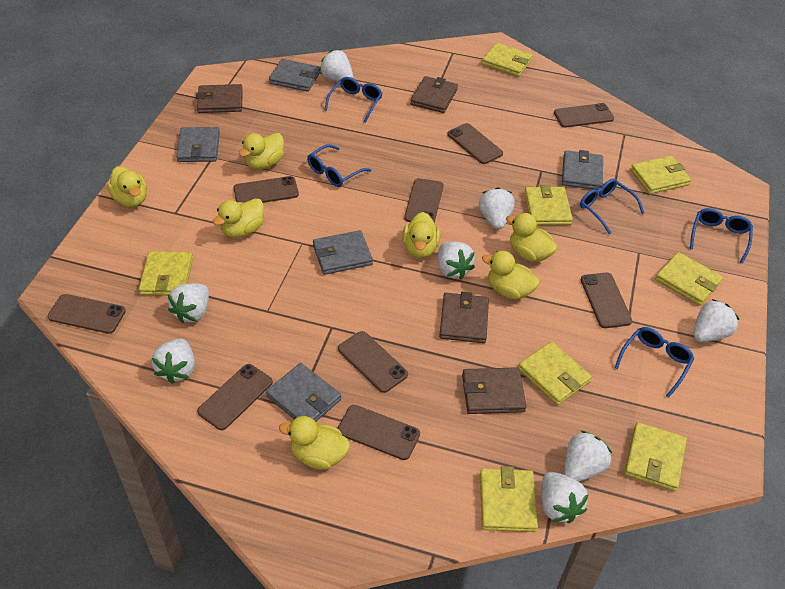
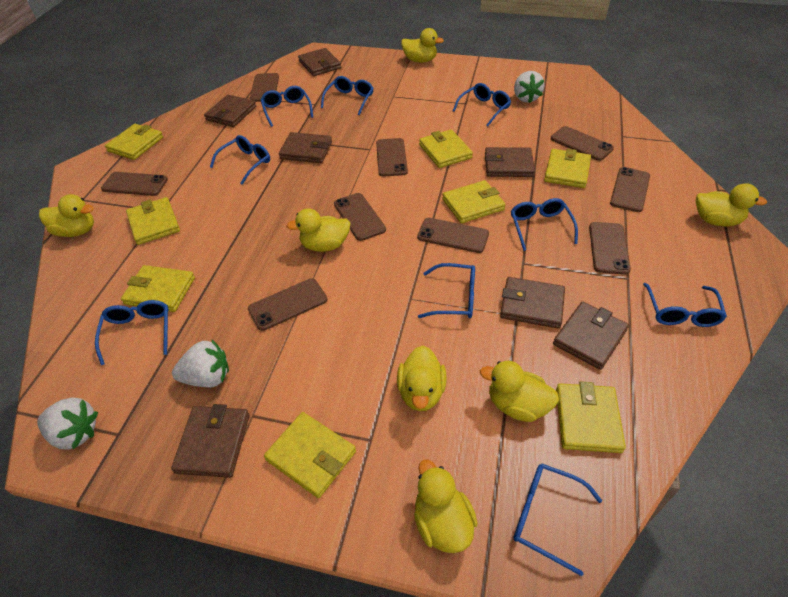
blue glasses: [307,144,371,187] [324,77,383,123] [580,179,644,235] [615,327,694,398] [690,208,753,263] = 5 -> [95,300,169,365] [210,135,270,185] [260,86,313,127] [321,76,374,115] [418,263,475,318] [453,83,511,126] [511,198,578,251] [513,464,602,576] [643,283,727,327] = 9
brown wallet: [196,84,243,113] [410,76,458,113] [439,292,489,343] [462,367,527,414] = 4 -> [171,404,250,478] [204,95,256,127] [279,132,332,163] [298,48,341,76] [485,147,535,177] [500,277,565,329] [553,301,629,370] = 7
grey wallet: [176,127,220,162] [266,363,341,422] [269,59,320,92] [313,230,373,275] [562,150,603,190] = 5 -> none = 0
white strawberry: [152,339,195,384] [168,283,209,323] [320,50,353,82] [438,241,475,279] [479,187,515,229] [541,472,589,523] [564,431,612,482] [694,299,739,342] = 8 -> [37,397,98,449] [172,340,229,387] [514,71,545,103] = 3

